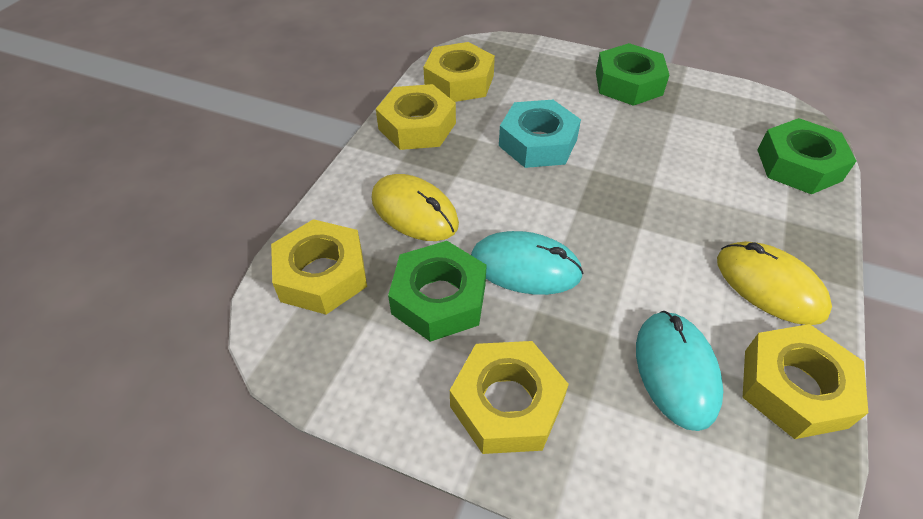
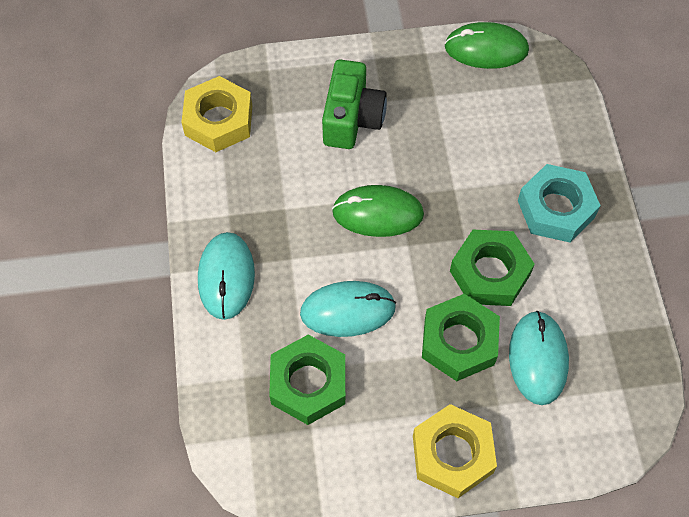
green camera: none = 0 -> [322,59,387,149] = 1
green mouse: none = 0 -> [332,185,424,237] [445,22,529,69] = 2
turquoise mouse: [471,231,584,295] [636,311,723,431] = 2 -> [198,232,255,320] [300,281,396,337] [509,311,569,405] = 3
yellow mouse: [372,174,459,241] [717,241,832,325] = 2 -> none = 0
yellow nut: [271,219,367,314] [376,84,456,150] [423,42,495,102] [450,341,569,454] [743,324,868,439] = 5 -> [181,76,252,152] [413,404,497,498] = 2

